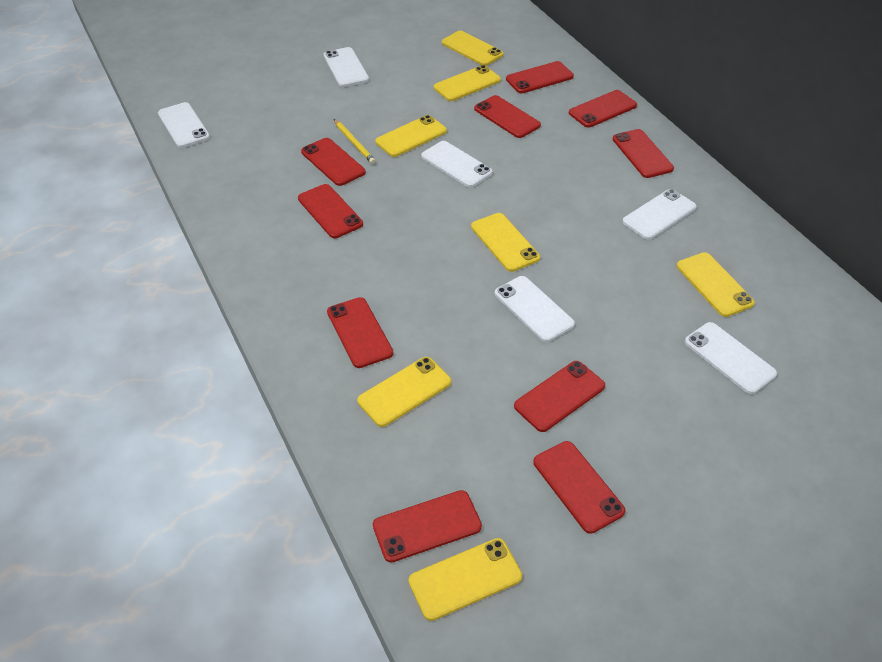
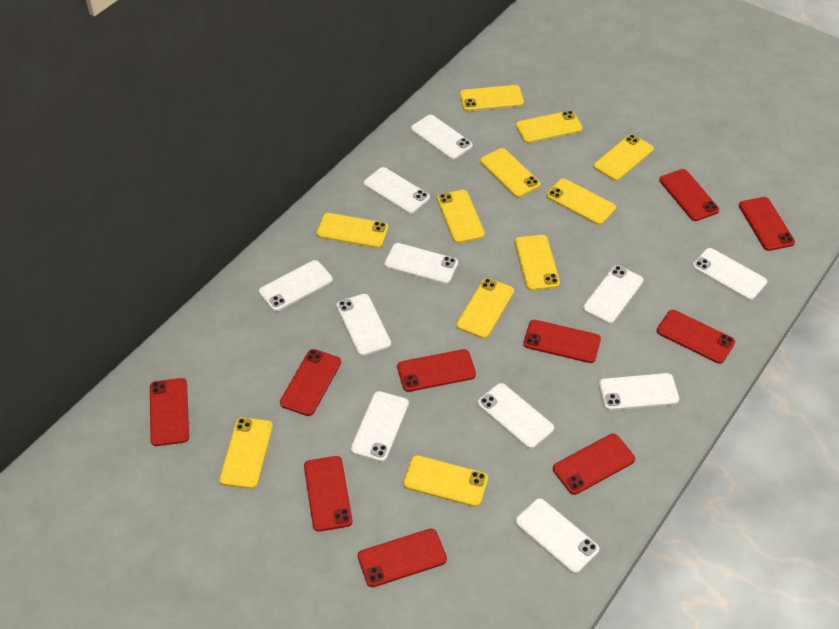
white phone: [158,102,210,148] [324,47,369,87] [421,141,492,188] [495,276,575,342] [623,189,697,240] [685,322,777,394] = 6 -> [259,260,333,311] [336,294,391,356] [350,391,409,462] [364,167,430,214] [384,243,458,284] [411,115,473,160] [477,383,554,449] [515,498,599,574] [583,265,644,324] [599,373,679,410] [692,248,767,300] = 11
yellow pencil: [334,119,375,164] = 1 -> none = 0
yellow phone: [357,357,451,427] [375,115,447,157] [409,538,522,621] [434,65,501,101] [442,31,504,66] [471,213,540,272] [677,252,755,317] = 7 -> [219,417,273,489] [317,213,388,248] [403,455,488,507] [437,190,485,243] [456,278,514,339] [460,85,524,111] [480,148,541,198] [515,235,560,291] [516,111,583,143] [546,178,616,225] [594,134,654,181] = 11

